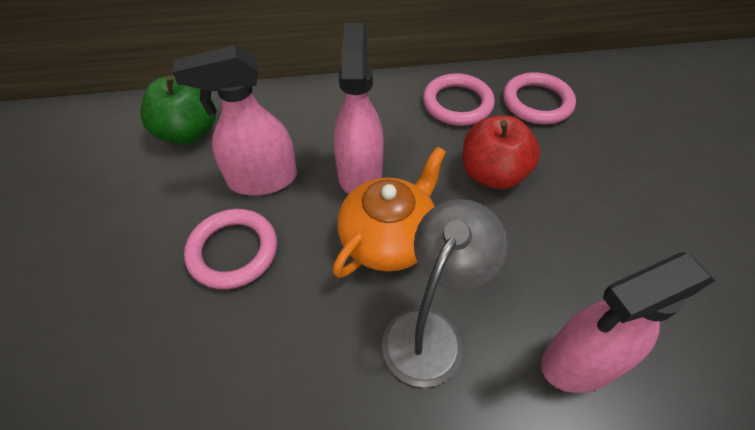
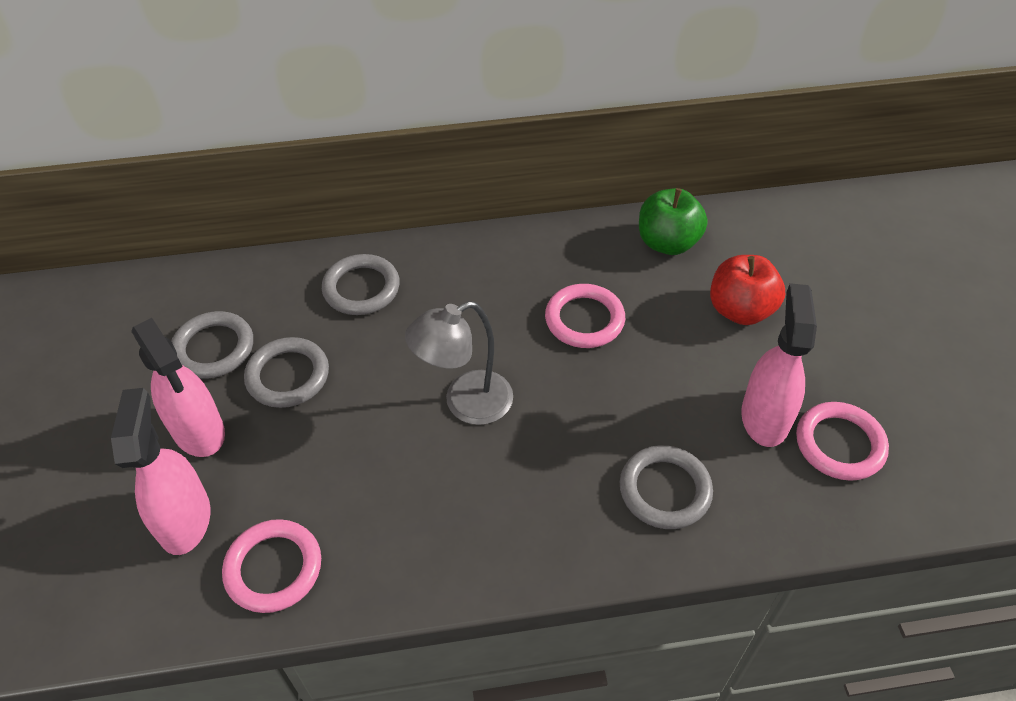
grey ring: none = 0 -> [171,311,253,379] [244,337,329,408] [322,254,400,315] [620,445,713,529] = 4
orange teapot: [333,146,446,278] = 1 -> none = 0

